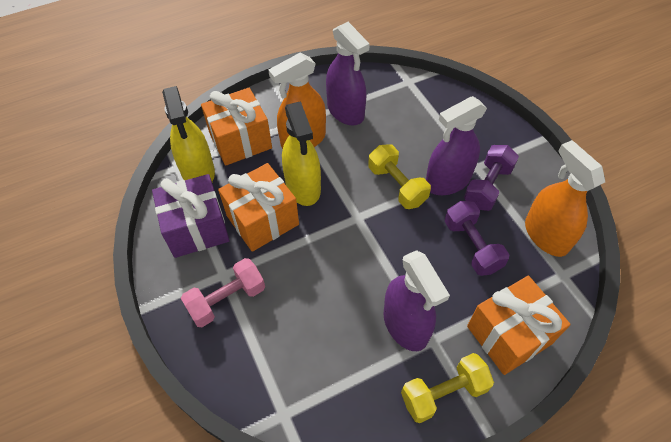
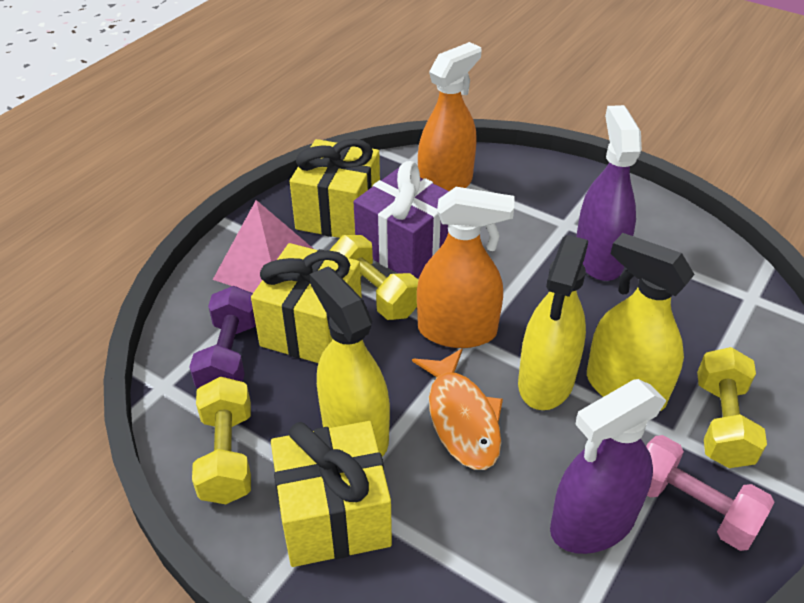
orange fish: none = 0 -> [412,348,503,470] = 1
orange gift: [201,88,272,166] [218,163,299,252] [467,276,571,375] = 3 -> none = 0
pink pyramid: none = 0 -> [213,200,313,293] = 1
purple dumbbell: [445,201,509,276] [464,145,519,211] = 2 -> [189,286,256,388] = 1
purple spray bottle: [326,22,370,125] [383,250,450,351] [426,96,487,195] = 3 -> [550,379,666,554] [576,105,642,281] = 2
yellow dumbbell: [368,144,431,209] [401,353,494,423] = 2 -> [192,376,251,504] [329,235,418,320] [697,347,767,468] = 3
yellow gift: none = 0 -> [251,243,362,363] [271,421,392,567] [290,139,380,238] = 3
yellow spray bottle: [162,86,215,182] [282,102,321,206] = 2 -> [310,267,390,456] [518,235,588,410] [587,233,695,411] = 3

